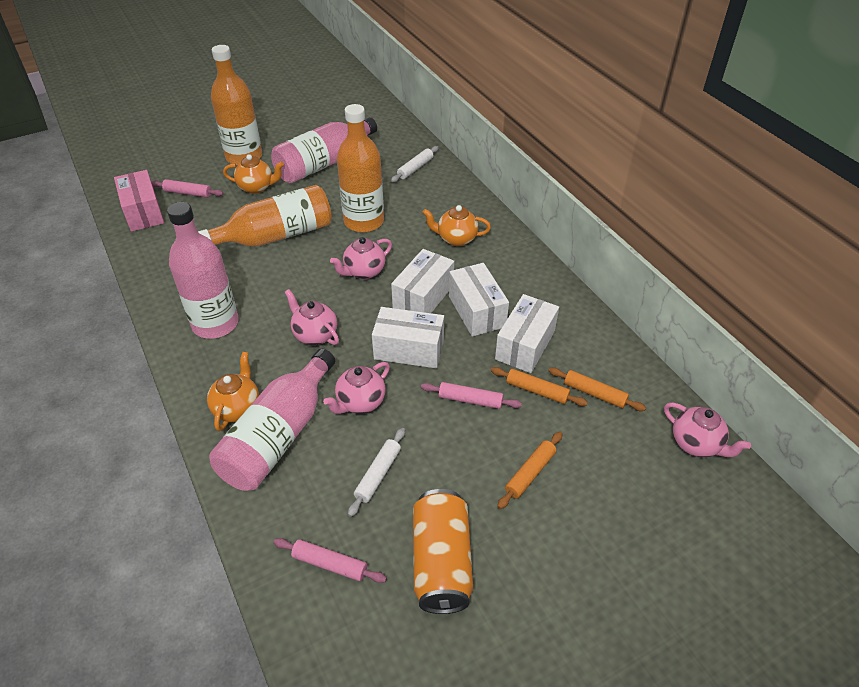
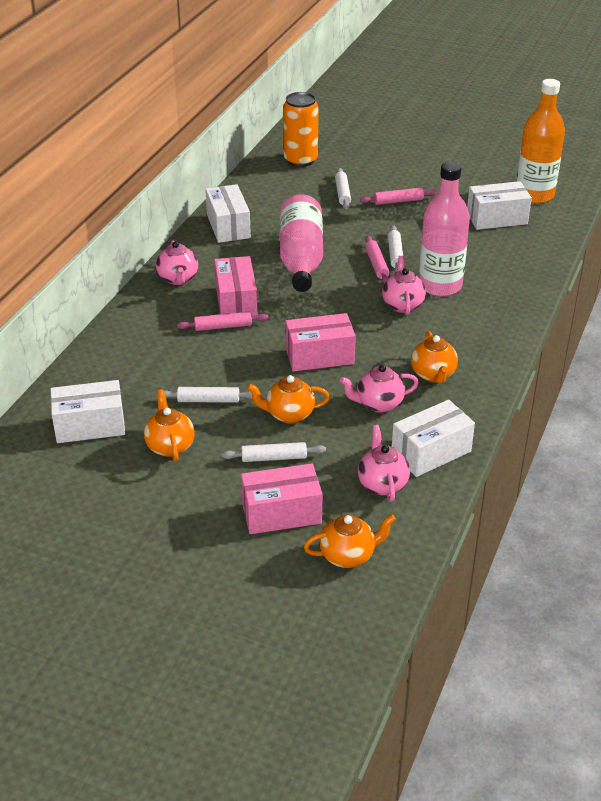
orange bottle: [198,185,332,246] [211,45,262,166] [337,104,384,232] = 3 -> [516,79,565,204] = 1
orange rolling pin: [491,367,587,406] [497,432,562,509] [549,367,646,411] = 3 -> none = 0
orange teapot: [207,352,259,431] [223,154,284,194] [422,205,491,246] = 3 -> [144,389,195,462] [247,375,330,424] [304,514,396,568] [411,331,458,384] = 4
pink bottle: [167,202,239,339] [209,349,335,491] [271,117,377,183] = 3 -> [280,194,323,292] [419,162,470,296] = 2
pink box: [114,170,164,232] = 1 -> [214,256,258,316] [241,463,323,534] [285,313,356,372] = 3
white rolling pin: [348,428,405,517] [391,146,439,182] = 2 -> [164,387,252,403] [222,442,326,462] [335,168,351,210] [388,225,403,272] = 4

